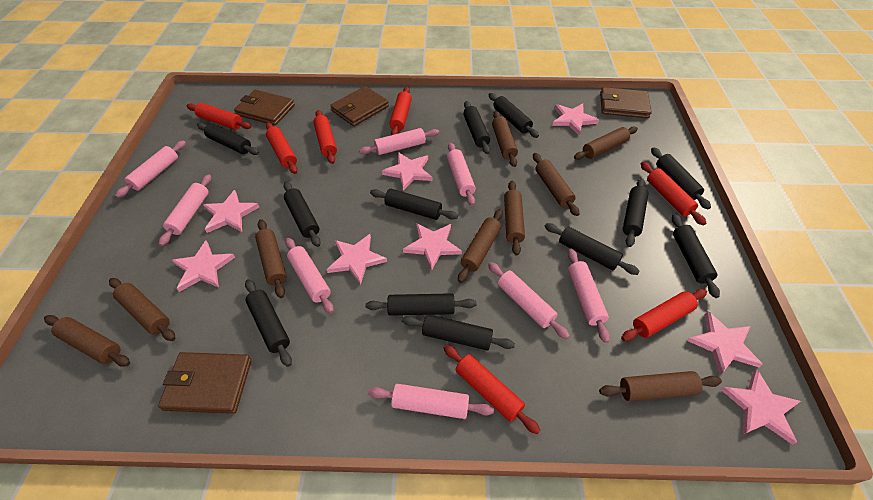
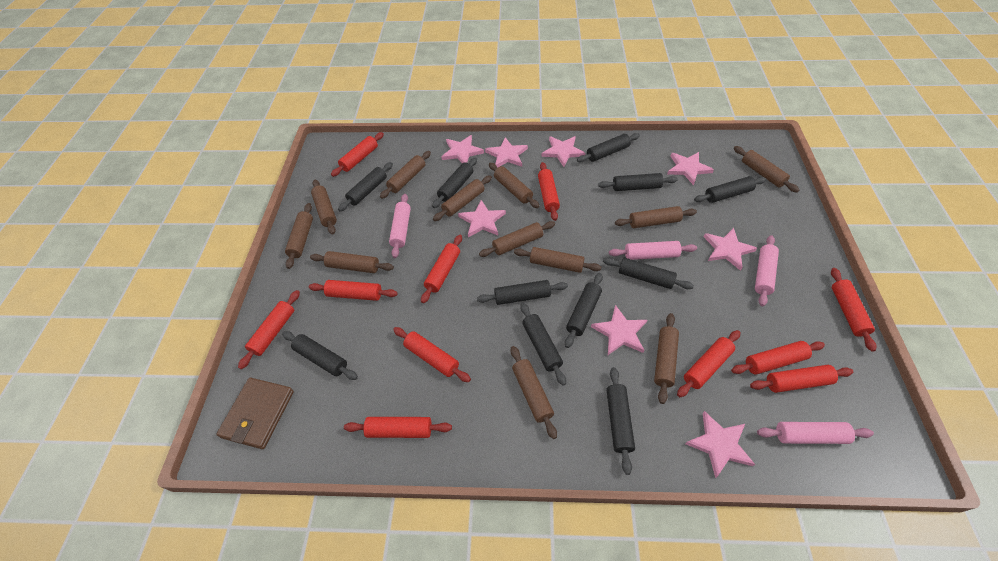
black rolling pin: [197,123,259,155] [245,279,292,367] [283,182,321,247] [366,293,477,316] [370,189,458,220] [402,314,515,350] [463,101,490,154] [489,93,539,138] [545,223,640,275] [623,178,649,247] [651,147,711,209] [672,214,720,298] = 12 -> [282,331,358,380] [338,162,393,211] [432,157,477,208] [477,280,568,305] [520,303,566,386] [565,273,603,348] [577,133,640,162] [598,173,678,191] [603,258,694,289] [606,367,635,475] [694,176,766,203] = 11
brown rolling pin: [44,315,130,366] [109,278,175,341] [255,219,287,298] [458,209,503,283] [492,111,518,167] [504,181,525,256] [533,153,579,216] [574,127,638,160] [599,371,722,401] = 9 -> [285,203,313,269] [310,251,394,273] [311,180,337,235] [380,151,431,199] [433,175,492,221] [479,221,555,257] [489,163,540,208] [511,346,557,439] [514,247,601,273] [615,206,697,228] [654,313,679,404] [734,146,799,193] = 12
brown wallet: [158,352,252,414] [234,90,295,126] [330,86,389,126] [600,87,652,118] = 4 -> [216,378,294,449] = 1
pink rolling pin: [115,140,186,198] [159,174,211,246] [285,238,334,314] [359,128,439,155] [368,384,494,419] [447,143,476,206] [488,262,570,339] [568,249,610,343] = 8 -> [389,194,411,258] [609,241,697,260] [755,235,779,306] [757,422,874,444] = 4
red rolling pin: [186,103,251,130] [266,122,298,174] [313,110,337,164] [389,87,412,135] [444,345,540,434] [621,289,707,341] [641,162,706,225] = 7 -> [238,290,300,369] [309,280,398,301] [331,132,384,177] [344,417,452,438] [393,327,471,382] [421,235,462,303] [538,162,560,221] [677,330,740,397] [731,341,825,375] [750,365,853,393] [831,268,877,352] = 11

